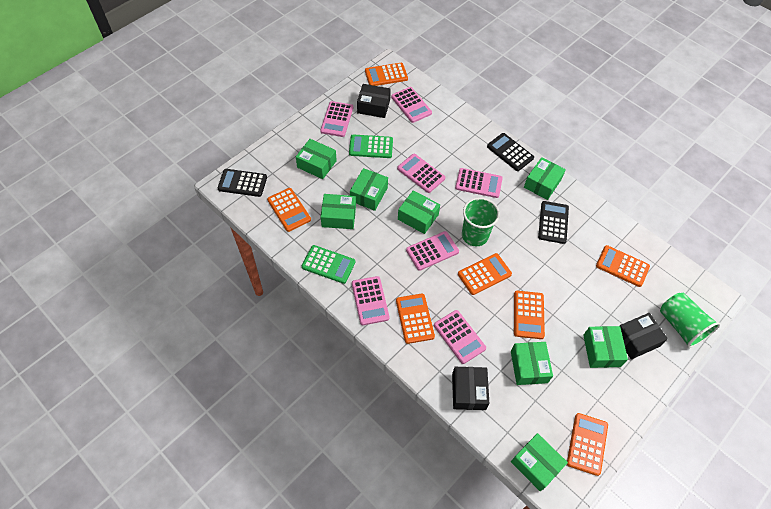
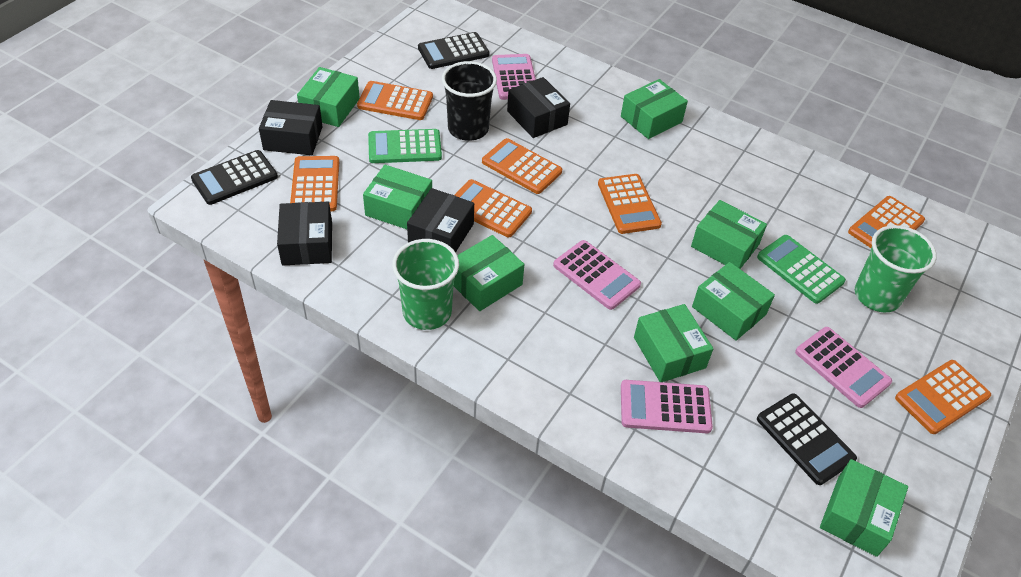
black box: [357,84,391,118] [452,367,489,410] [620,313,668,359] = 3 -> [259,100,322,155] [277,202,332,265] [407,188,474,252] [507,77,570,138] = 4
black cup: none = 0 -> [442,61,497,141] = 1
pink calculator: [320,101,353,137] [352,276,390,325] [391,87,432,123] [397,154,445,193] [406,231,459,271] [434,310,486,364] [455,168,503,198] = 7 -> [492,54,536,100] [553,240,641,310] [621,380,713,433] [795,327,892,408] = 4

